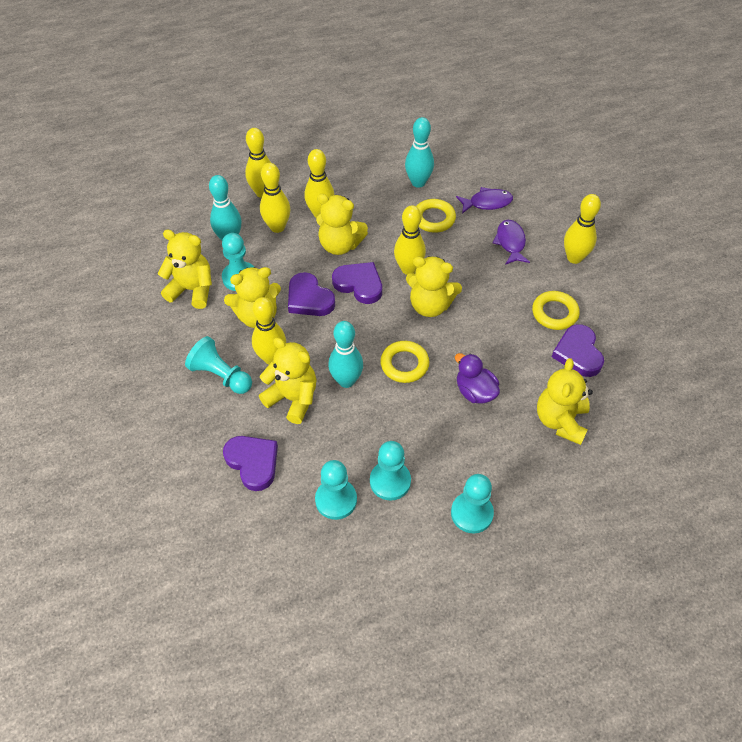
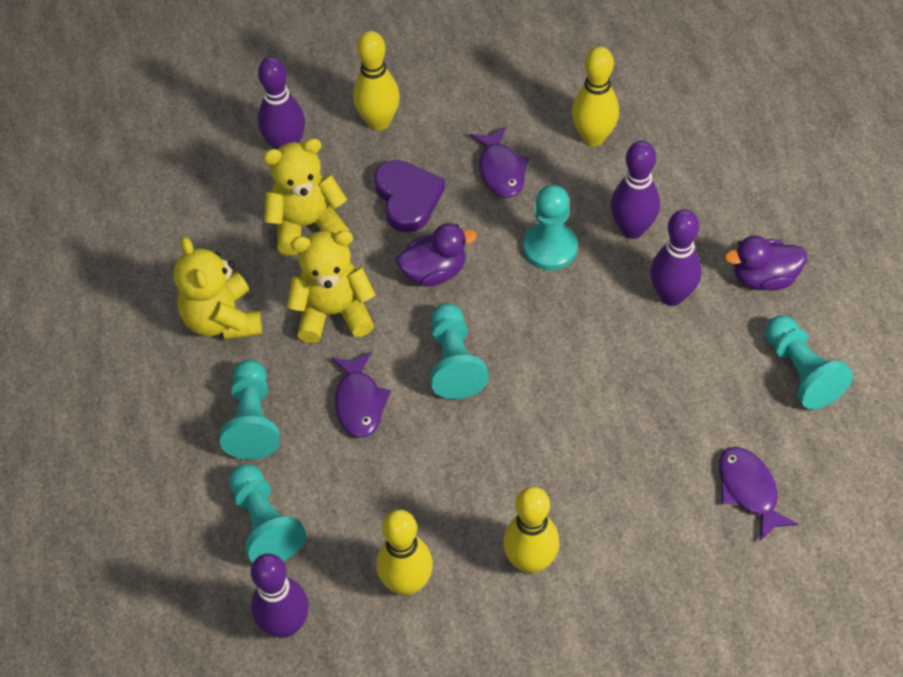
purple bowling pin: none = 0 -> [251,553,309,638] [258,57,305,150] [611,141,660,239] [650,209,701,306] = 4
purple duck: [455,353,500,404] = 1 -> [397,223,477,286] [725,236,807,291] = 2
purple fish: [456,187,513,214] [493,220,530,265] = 2 -> [331,351,391,438] [470,126,529,198] [719,447,799,541] = 3
purple heart: [223,436,278,491] [288,272,335,316] [332,262,382,304] [552,324,604,377] = 4 -> [374,160,445,232] = 1
turquoise bowling pin: [209,175,242,240] [328,321,363,388] [405,117,434,188] = 3 -> none = 0
yellow bowling pin: [245,128,271,198] [252,297,286,364] [260,163,291,233] [304,149,334,218] [394,205,426,275] [564,194,601,264] = 6 -> [353,31,400,131] [376,510,433,596] [503,487,560,574] [572,46,619,146] = 4
yellow ring: [380,341,430,383] [416,199,456,233] [532,291,580,330] = 3 -> none = 0
yellow teddy bear: [158,230,212,309] [224,267,281,328] [259,337,317,424] [316,194,368,255] [406,256,462,317] [537,358,593,445] = 6 -> [173,237,262,340] [263,138,349,255] [287,231,375,343] = 3

